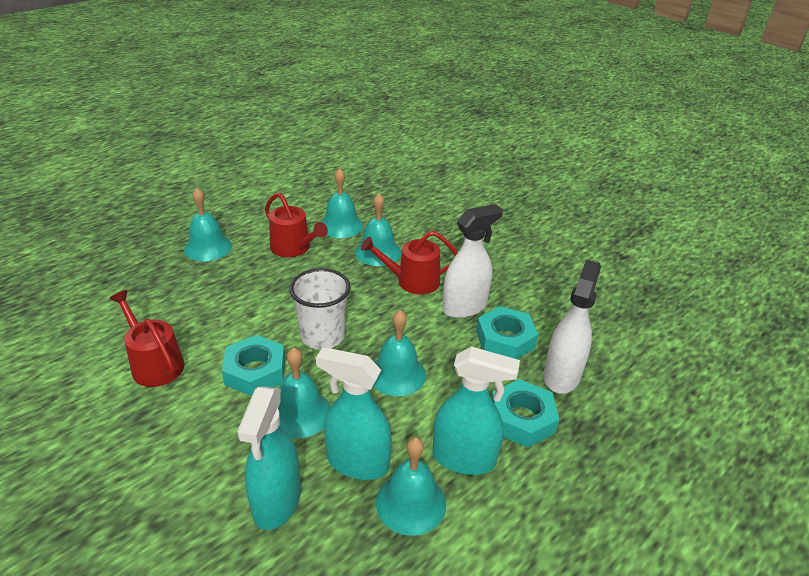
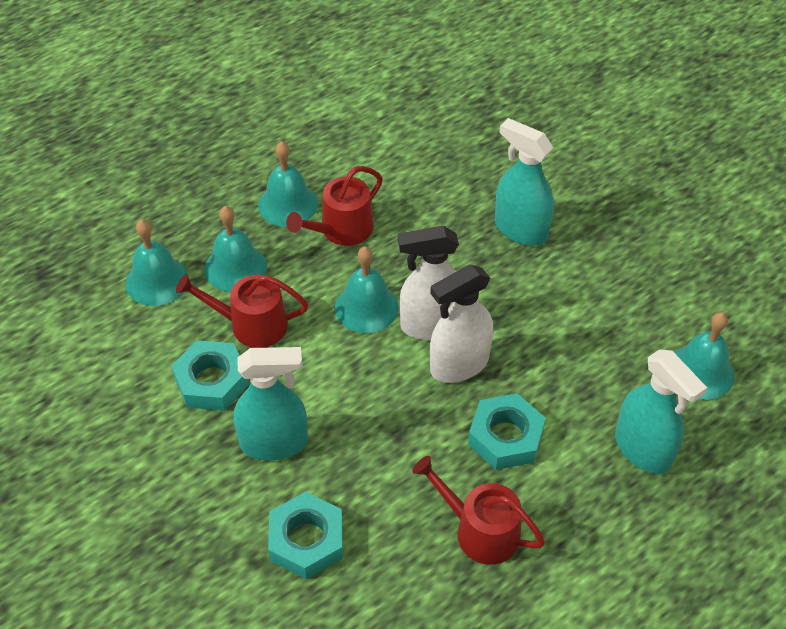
turquoise bell: [184,188,232,262] [278,347,330,439] [321,168,363,238] [355,193,401,266] [373,310,426,396] [376,437,446,536] = 6 -> [126,219,189,306] [205,206,267,292] [258,141,318,227] [335,247,399,333] [674,312,735,400] = 5
white cup: [289,268,351,350] = 1 -> none = 0

